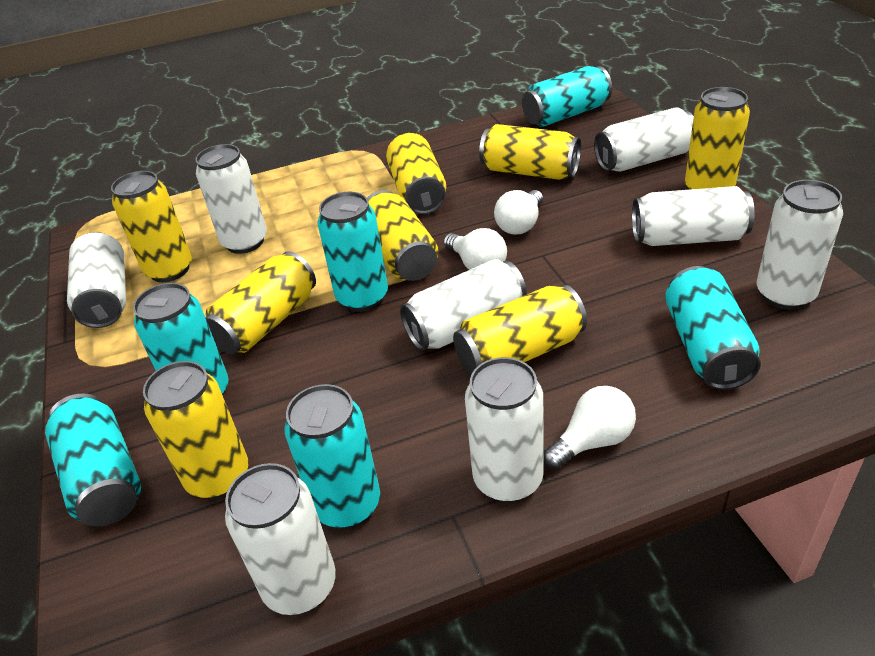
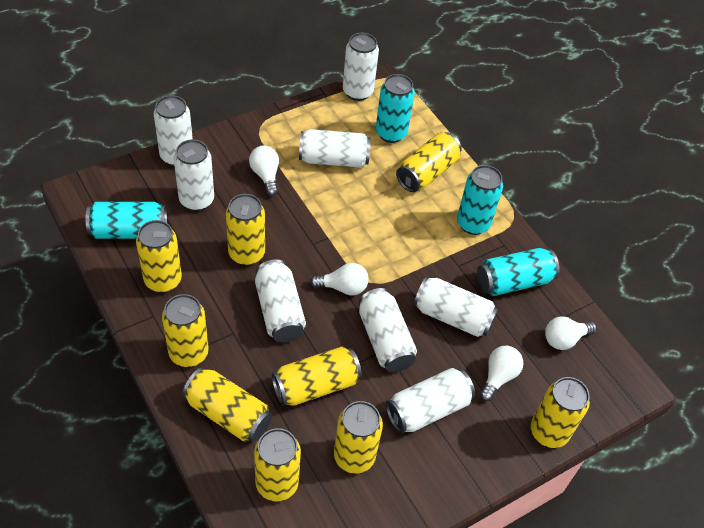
turquoise can: [45,393,141,527] [133,283,229,395] [285,384,380,529] [317,192,388,312] [522,66,612,127] [665,266,761,390] = 6 -> [86,202,167,239] [376,74,415,143] [457,165,503,235] [477,248,560,296] = 4
white light bulb: [443,228,507,270] [494,190,543,235] [543,386,636,470] = 3 -> [249,145,279,196] [310,263,369,296] [480,346,523,401] [545,316,597,350] = 4
yellow can: [111,171,192,282] [143,361,248,499] [205,251,316,355] [367,190,438,281] [386,133,446,214] [453,285,587,376] [479,124,581,180] [685,87,750,190] = 8 -> [136,220,182,293] [162,294,209,367] [182,367,272,442] [226,194,265,266] [254,428,301,502] [272,346,362,406] [334,401,383,474] [396,132,461,192] [531,377,590,448] = 9

